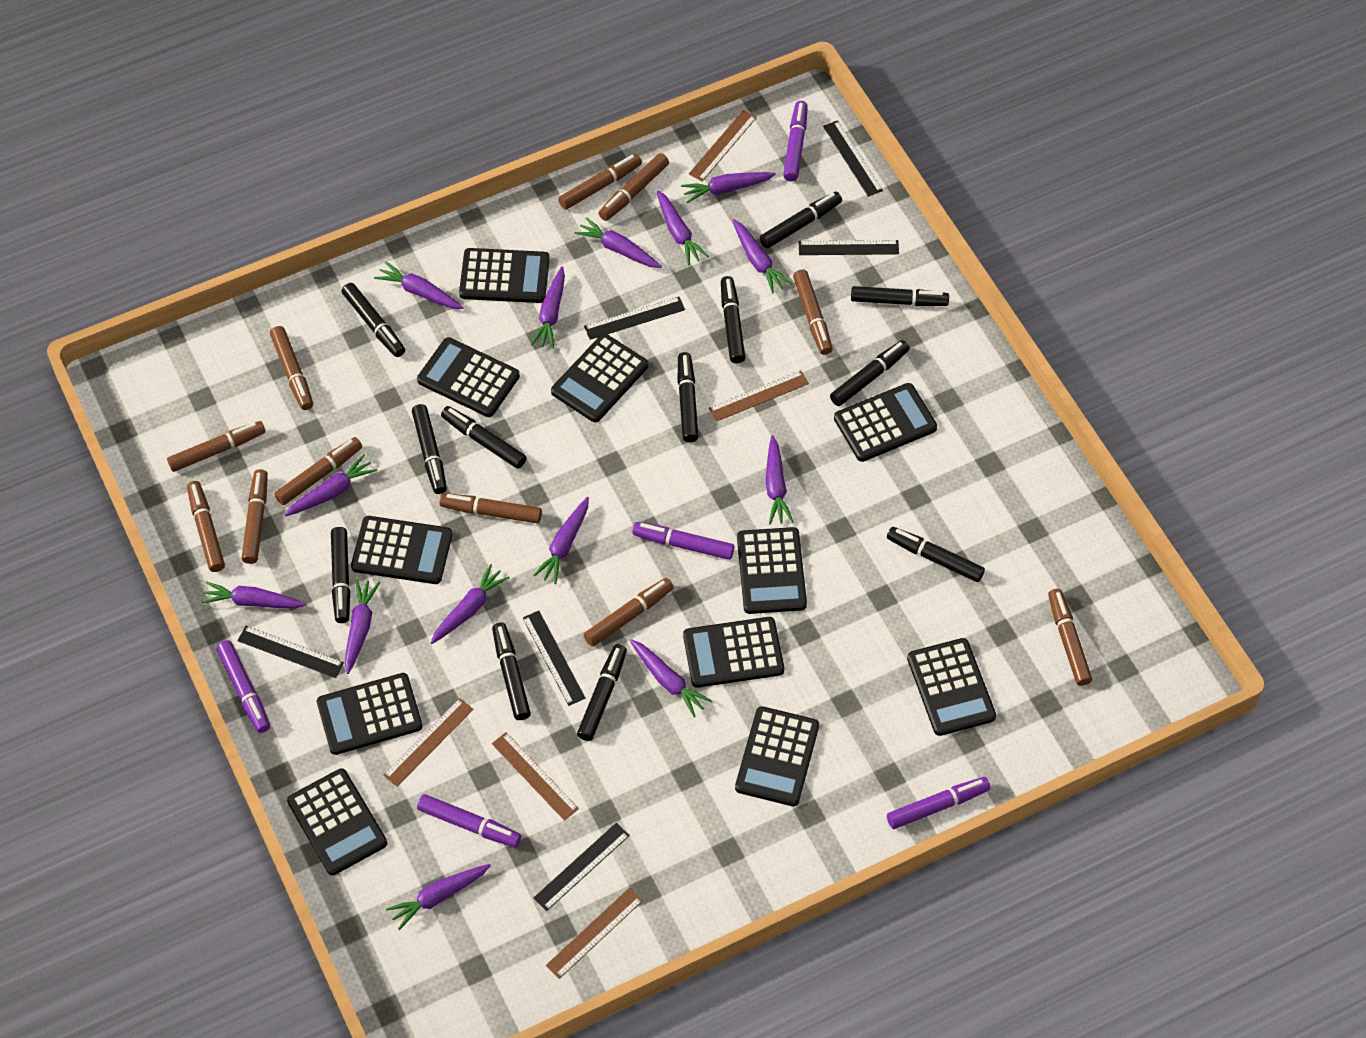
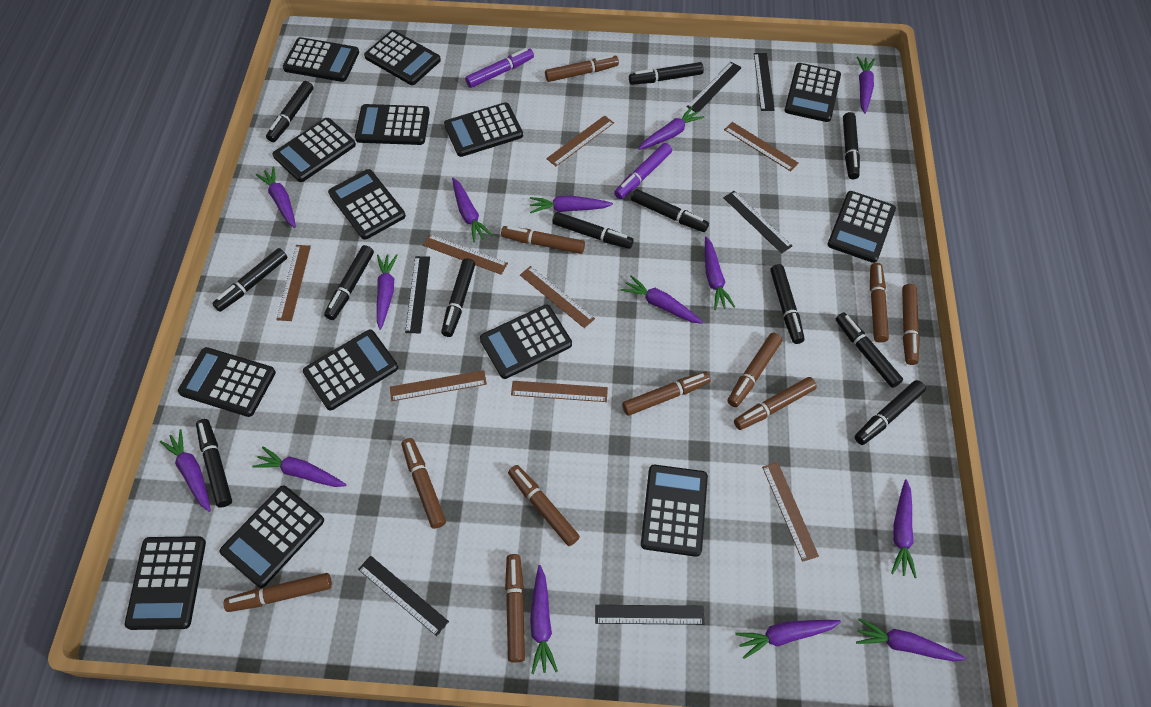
black calculator: [287,768,387,875] [317,673,423,755] [351,516,452,584] [417,337,520,417] [459,248,550,303] [551,334,648,422] [683,617,784,688] [735,706,819,806] [737,527,807,614] [834,383,937,462] [907,638,996,736] = 11 -> [125,536,206,630] [178,347,276,417] [220,486,324,588] [273,118,356,182] [283,37,359,82] [303,330,398,410] [328,169,406,240] [355,104,430,145] [364,30,441,85] [444,102,523,157] [480,305,572,379] [641,465,708,557] [785,63,841,122] [827,191,896,263] = 14
brown ruler: [383,698,474,787] [492,732,579,821] [546,888,643,979] [689,110,757,182] [709,370,809,422] = 5 -> [276,245,311,321] [390,370,487,401] [423,234,508,275] [511,381,608,402] [520,266,595,328] [546,115,614,167] [724,122,799,171] [762,462,819,562] = 8
purple marker: [216,640,270,733] [417,794,521,847] [632,522,735,560] [783,101,808,182] [887,777,990,829] = 5 -> [465,48,534,88] [614,143,672,199] = 2

